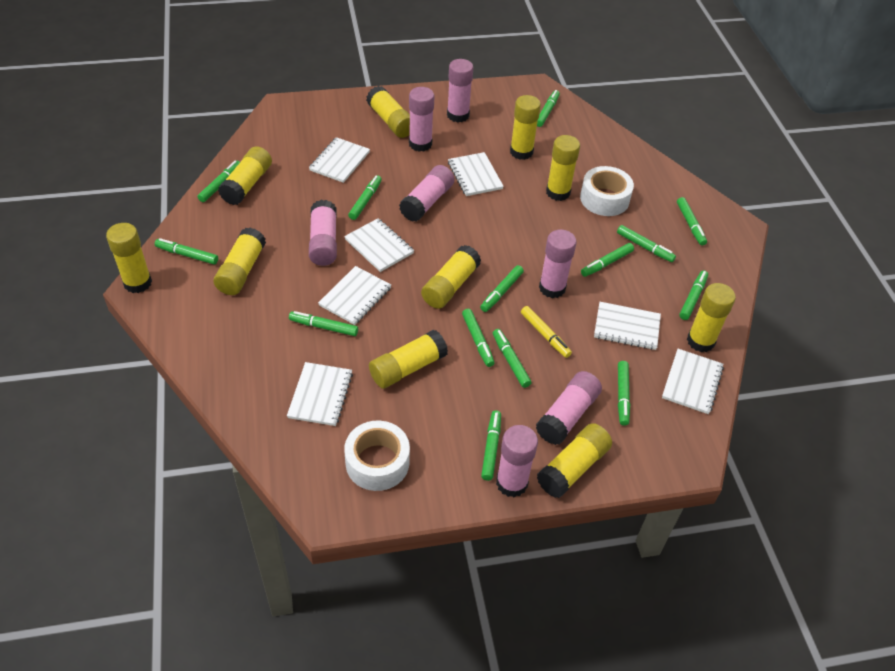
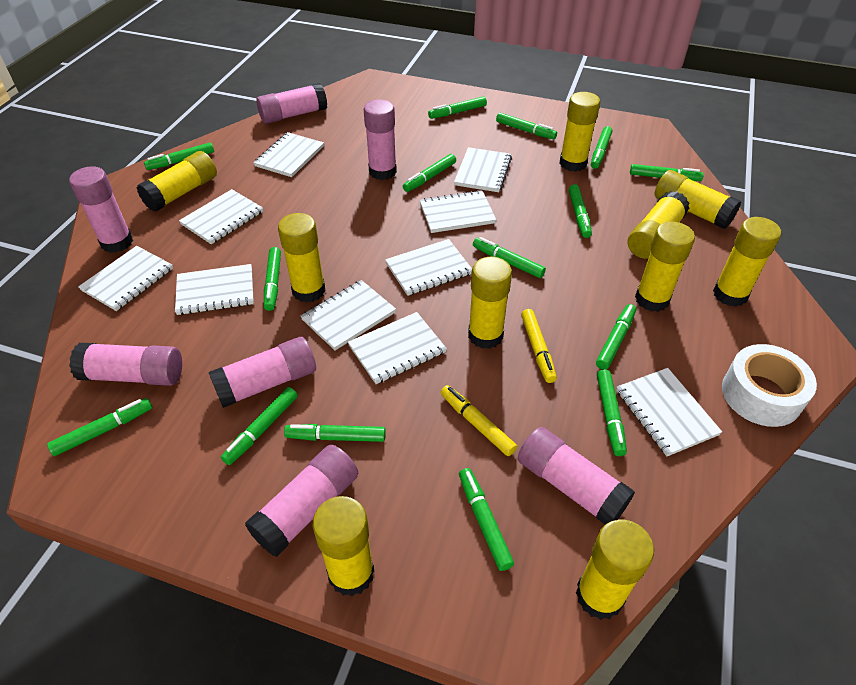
green marker: [155,238,218,265] [198,161,240,202] [289,311,358,336] [348,175,382,220] [462,309,495,367] [480,265,524,312] [481,410,501,481] [493,329,531,388] [537,90,560,127] [581,243,634,277] [617,225,676,262] [618,361,630,426] [677,197,707,246] [679,270,708,320] = 14 -> [47,398,152,456] [144,143,214,170] [221,387,298,465] [264,247,281,311] [284,424,386,442] [403,154,456,192] [428,96,487,119] [459,468,514,571] [473,237,546,278] [496,113,557,140] [569,184,592,238] [591,126,612,169] [596,304,636,370] [597,369,627,456] [630,164,704,181] = 15
white notebook: [287,362,353,426] [309,137,370,183] [318,266,391,325] [344,218,414,272] [448,152,504,196] [594,302,661,350] [662,349,724,414] = 7 -> [78,246,173,311] [175,264,254,315] [179,189,263,244] [253,132,324,177] [301,280,396,350] [348,312,447,384] [385,239,472,296] [420,190,496,233] [454,147,512,192] [616,368,722,456] = 10
white tape: [344,421,410,491] [580,166,634,216] = 2 -> [722,344,817,427] = 1
yellow marker: [521,306,572,358] = 1 -> [440,385,517,456] [521,309,557,383] = 2

